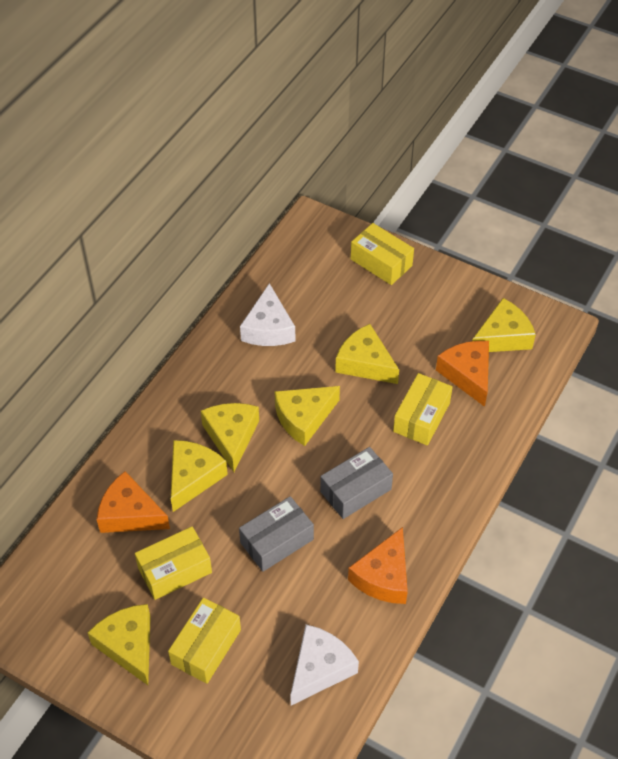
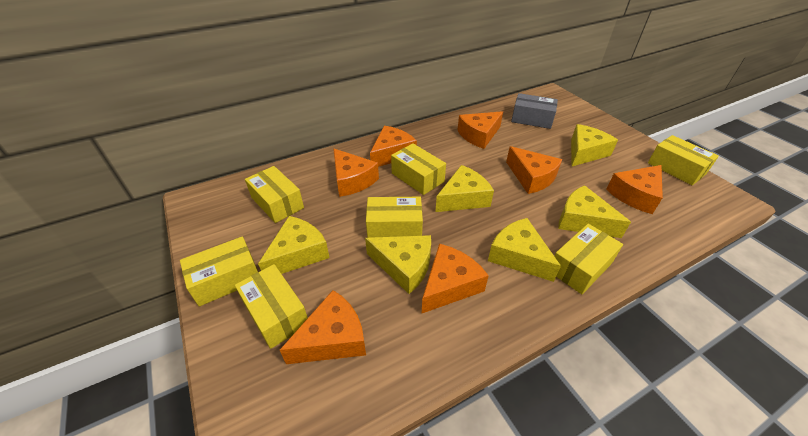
grey box: [239,496,314,572] [320,447,393,519] = 2 -> [511,93,558,129] = 1
orange cheese: [97,471,170,533] [348,527,408,604] [436,341,489,407] = 3 -> [280,290,366,364] [333,148,379,197] [370,126,417,167] [421,244,489,314] [457,111,503,149] [506,146,562,194] [606,165,663,214] = 7
white cheese: [240,283,295,346] [290,624,359,706] = 2 -> none = 0
yellow box: [135,526,212,600] [168,598,241,684] [351,223,414,285] [393,373,453,446] = 4 -> [180,236,258,306] [235,264,308,349] [245,166,304,223] [366,197,423,238] [391,143,446,195] [554,224,623,294] [648,135,719,185] = 7

